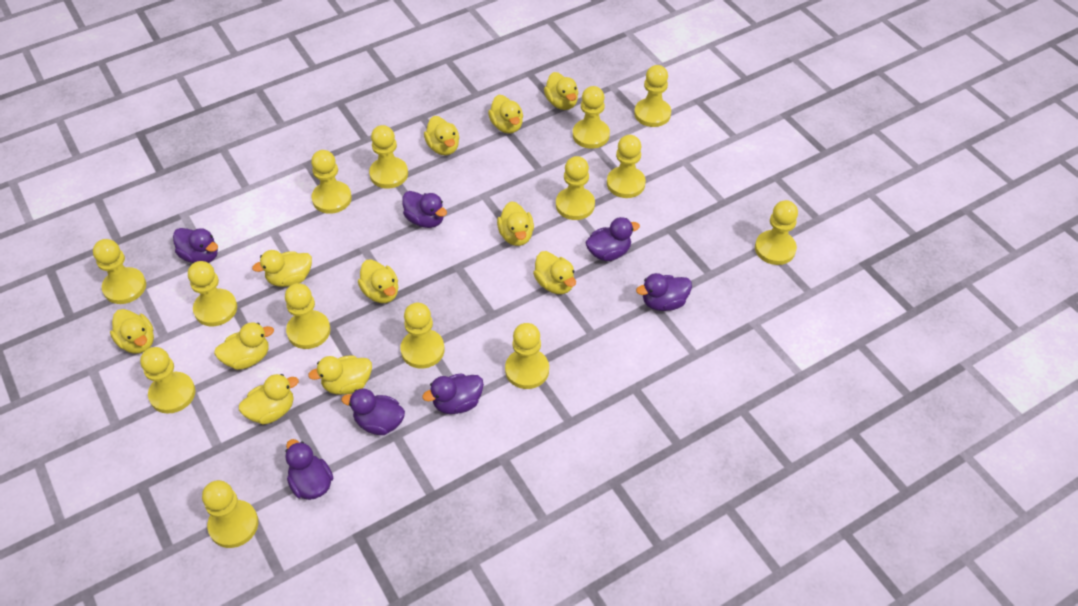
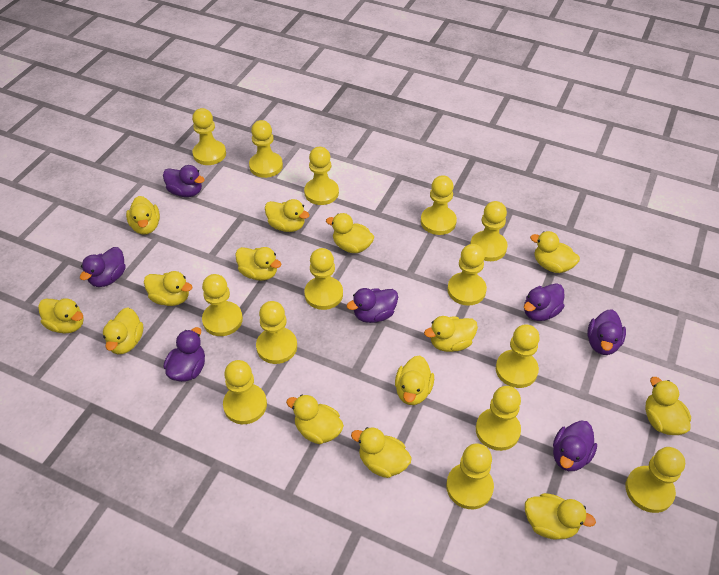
yellow duck: [110,309,154,354] [214,322,274,370] [239,374,299,424] [252,250,312,287] [308,356,372,395] [358,259,398,303] [424,116,459,155] [488,95,523,134] [497,201,534,246] [533,251,576,294] [544,72,578,110] = 11 -> [38,298,84,334] [103,307,143,354] [126,196,160,235] [144,271,193,306] [235,247,281,281] [265,199,309,232] [286,395,344,444] [326,213,374,253] [351,427,412,478] [395,356,434,405] [424,316,478,352] [525,493,596,540] [530,231,580,273] [645,377,691,435] = 14

